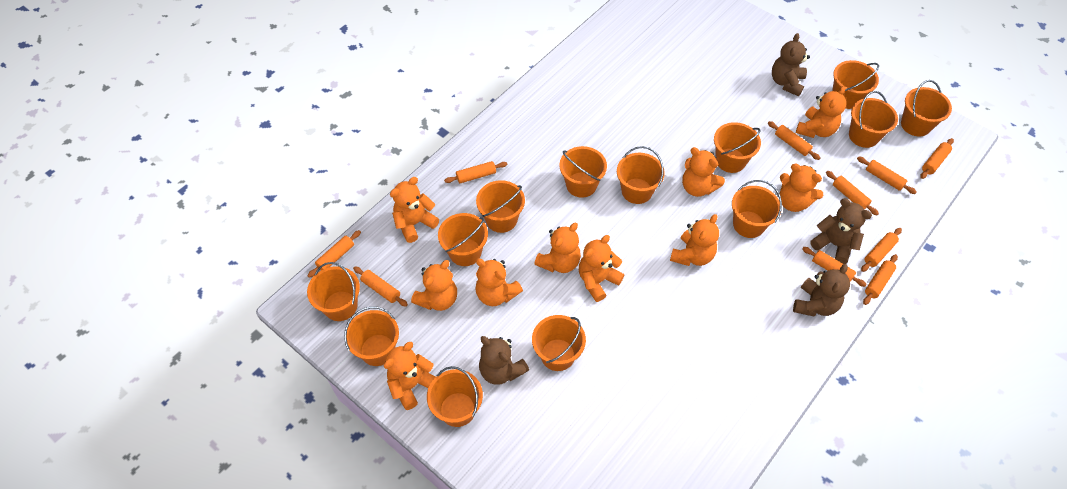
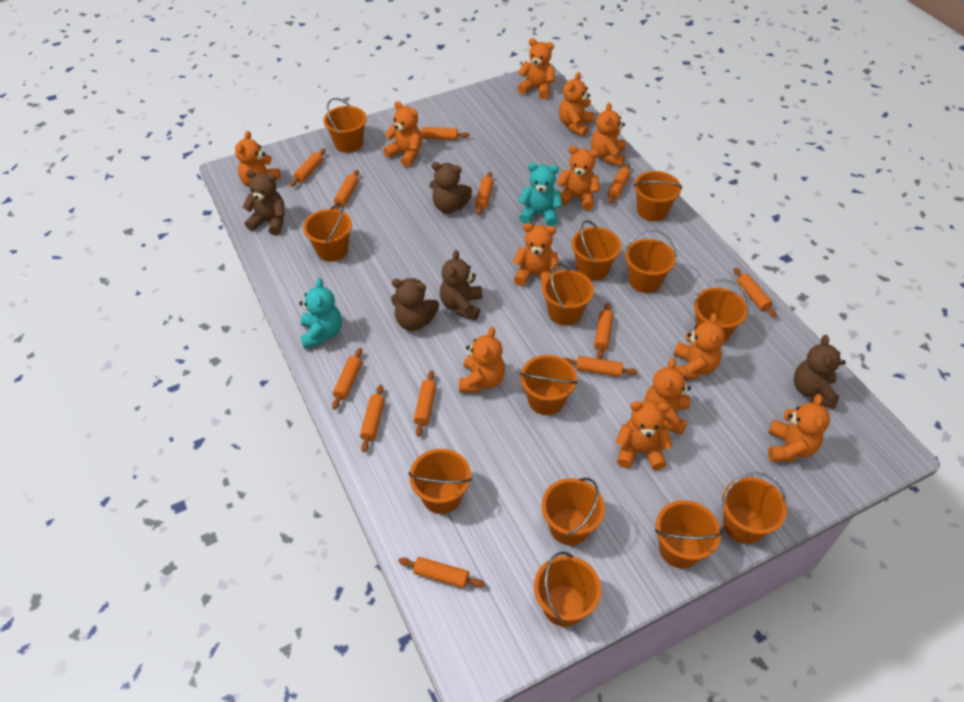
brown teddy bear: [479,336,529,385] [772,33,810,96] [793,264,850,317] [810,198,872,264] = 4 -> [242,170,285,235] [391,278,439,331] [429,162,472,214] [440,250,482,321] [794,335,846,409] = 5
orange rolling pin: [308,230,361,278] [353,267,408,307] [444,161,507,183] [768,121,820,160] [802,247,867,287] [826,171,879,215] [857,156,917,194] [861,228,902,272] [863,254,898,305] [920,138,954,179] = 10 -> [290,149,326,187] [332,348,362,410] [333,170,359,210] [360,385,385,452] [398,557,485,588] [414,371,436,436] [420,127,469,140] [475,172,494,215] [563,356,638,377] [594,302,613,359] [608,163,630,204] [733,268,777,318] = 12
orange teddy bear: [384,342,436,410] [390,177,439,243] [411,260,457,311] [475,258,523,306] [534,223,581,273] [579,235,624,302] [670,214,719,266] [682,147,725,197] [780,164,823,212] [796,86,846,138] = 10 -> [235,131,280,187] [383,101,422,167] [459,327,505,393] [513,223,560,286] [518,38,555,99] [557,146,600,210] [559,72,594,136] [591,102,626,166] [616,400,673,470] [645,358,691,435] [673,313,725,379] [768,394,830,462] = 12
turquoise teddy bear: none = 0 -> [299,278,342,349] [518,163,562,226] = 2

